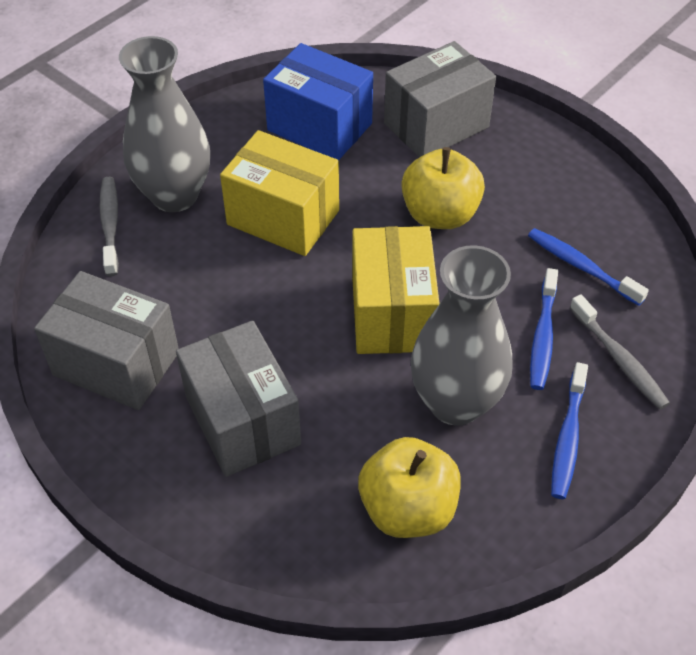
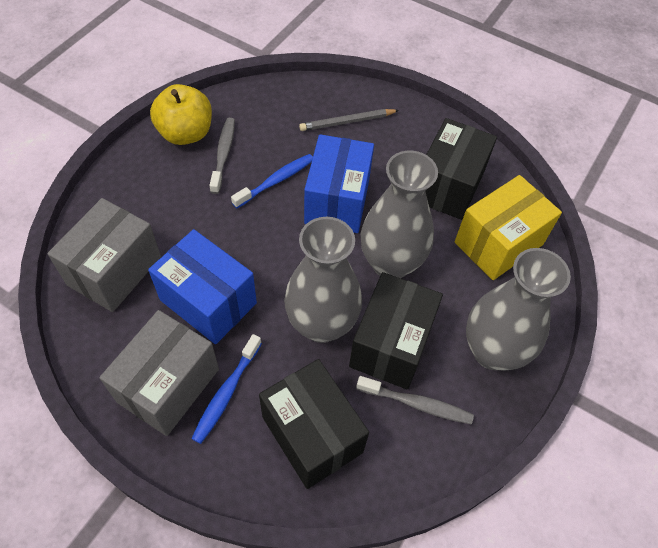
black box: none = 0 -> [259,359,369,489] [349,272,443,390] [426,118,497,220] = 3
blue box: [263,43,373,160] = 1 -> [148,229,257,344] [304,134,374,233] = 2
blue toothbrush: [528,228,649,306] [530,268,558,390] [551,362,588,499] = 3 -> [191,334,262,444] [231,154,313,208] = 2
grey box: [34,271,179,410] [176,320,301,477] [384,41,496,157] = 3 -> [47,198,161,312] [99,310,219,436] = 2
grey pencil: none = 0 -> [299,109,399,131] = 1
grey vase: [119,36,210,212] [411,245,513,426] = 2 -> [284,217,362,343] [361,151,438,278] [466,248,571,371] = 3
yellow apple: [358,437,461,538] [401,147,485,229] = 2 -> [150,84,212,145] = 1
yellow box: [220,130,339,256] [352,226,440,354] = 2 -> [455,175,562,280] = 1

